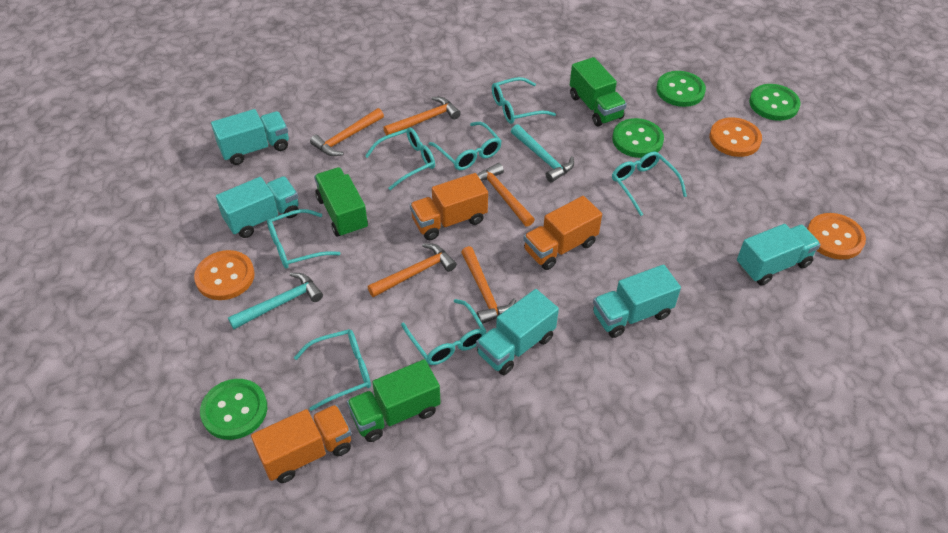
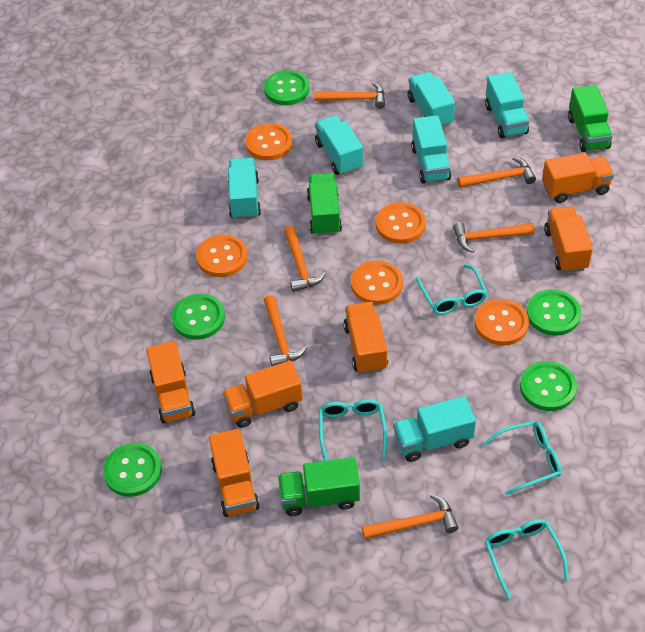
green button: [200,379,267,440] [612,118,664,158] [656,71,706,107] [749,84,801,121] = 4 -> [103,443,162,497] [172,294,225,340] [264,70,309,105] [520,361,577,411] [527,289,581,336] = 5
orange button: [194,250,255,300] [710,117,762,157] [807,213,866,260] = 3 -> [196,234,248,277] [245,123,292,160] [351,260,403,305] [376,202,426,244] [475,299,529,346] = 5
orange hammer: [310,108,384,156] [368,243,457,297] [383,97,461,136] [461,246,516,324] [477,163,535,227] = 5 -> [264,295,307,366] [284,226,326,292] [314,82,385,109] [362,494,459,540] [453,222,534,253] [458,157,536,188] = 6
orange truck: [251,405,352,483] [410,173,488,240] [523,196,602,270] = 3 -> [146,341,196,423] [209,429,260,517] [223,361,303,428] [343,302,388,374] [542,153,614,203] [544,206,593,273] = 6
turquoise glasses: [267,209,340,268] [294,329,371,411] [365,127,435,190] [401,299,486,365] [429,122,502,170] [492,77,556,124] [612,152,687,216] = 7 -> [319,399,387,461] [416,264,487,315] [483,421,562,495] [485,519,569,599] = 4
turquoise hammer: [228,273,323,329] [511,124,574,183] = 2 -> none = 0
turquoise truck: [211,109,289,165] [216,176,299,238] [476,289,559,375] [593,264,681,338] [737,224,821,285] = 5 -> [227,158,261,220] [315,115,363,175] [393,396,476,462] [407,72,455,127] [411,115,451,183] [485,72,530,138] = 6

